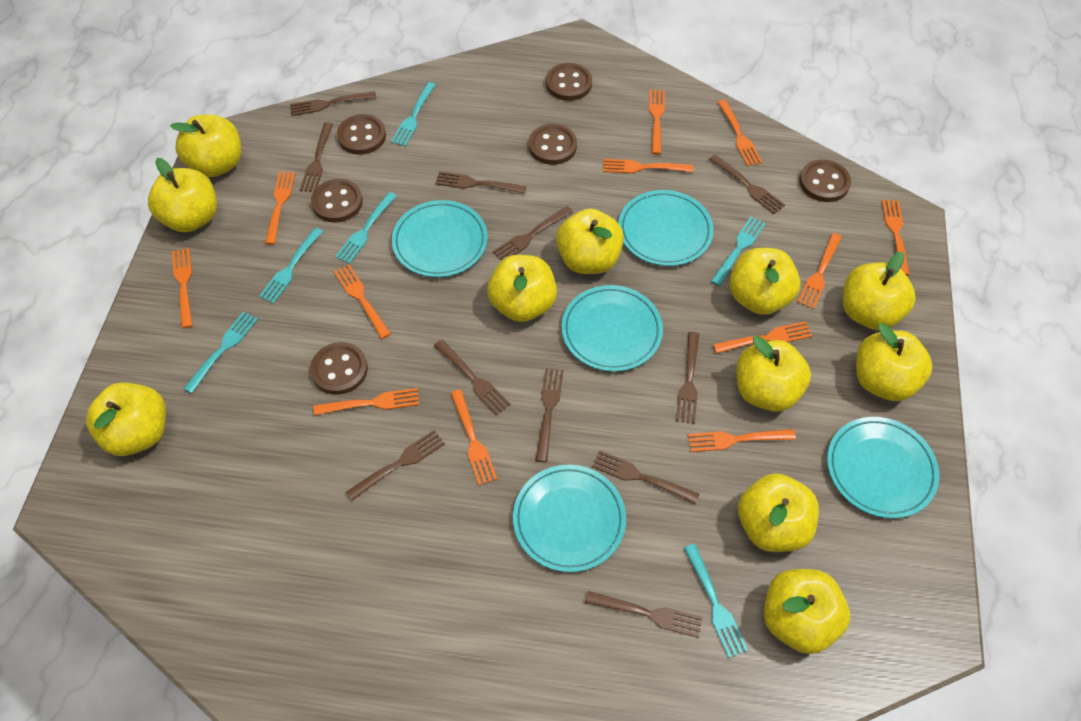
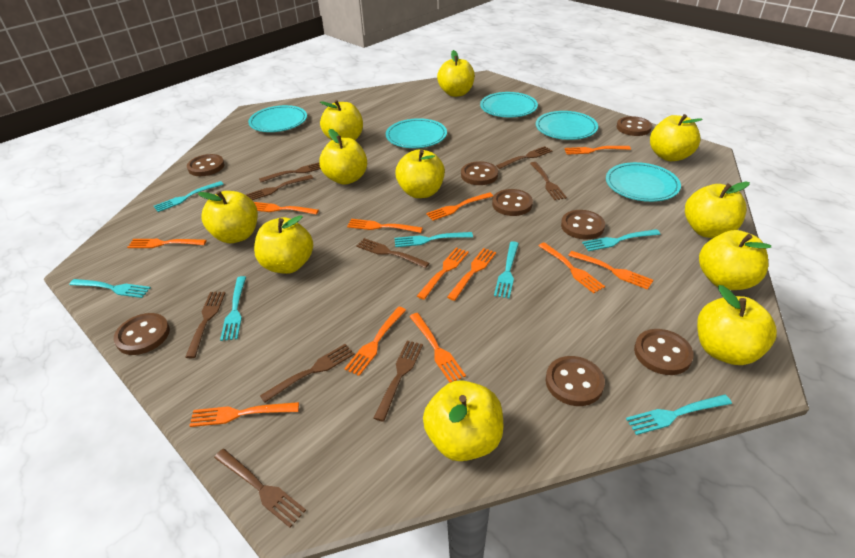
brown button: [310,342,368,395] [311,179,363,222] [337,114,386,155] [529,124,577,165] [546,63,592,101] [799,159,851,202] = 6 -> [114,313,170,355] [187,154,224,176] [461,161,498,185] [492,189,533,216] [546,356,605,406] [561,210,605,239] [617,116,652,136] [634,329,694,375] = 8
brown fork: [290,91,376,116] [300,122,333,192] [346,430,445,501] [434,339,511,415] [435,171,527,194] [492,206,573,261] [535,368,564,462] [585,591,703,638] [592,450,700,504] [676,332,699,424] [709,155,785,214] = 11 -> [185,292,225,358] [214,449,306,528] [246,175,313,200] [259,163,321,182] [260,344,355,403] [356,238,429,268] [374,341,423,422] [496,146,553,169] [530,162,567,200] = 9
turquoise fork: [183,311,258,393] [259,228,323,304] [335,192,397,264] [391,82,436,147] [684,544,748,658] [711,216,766,286] = 6 -> [69,279,151,298] [154,181,224,212] [220,276,246,341] [395,232,473,247] [494,241,519,299] [582,229,661,251] [626,395,732,435] = 7

